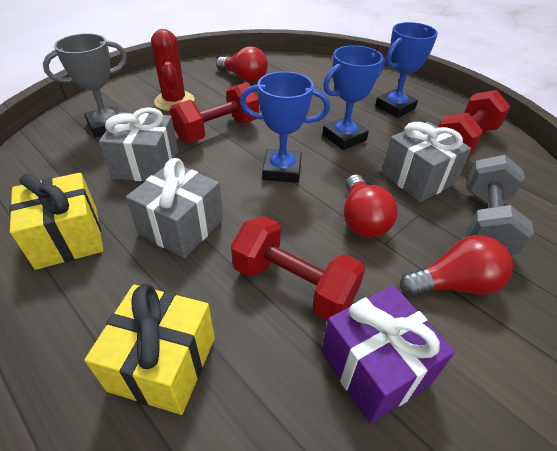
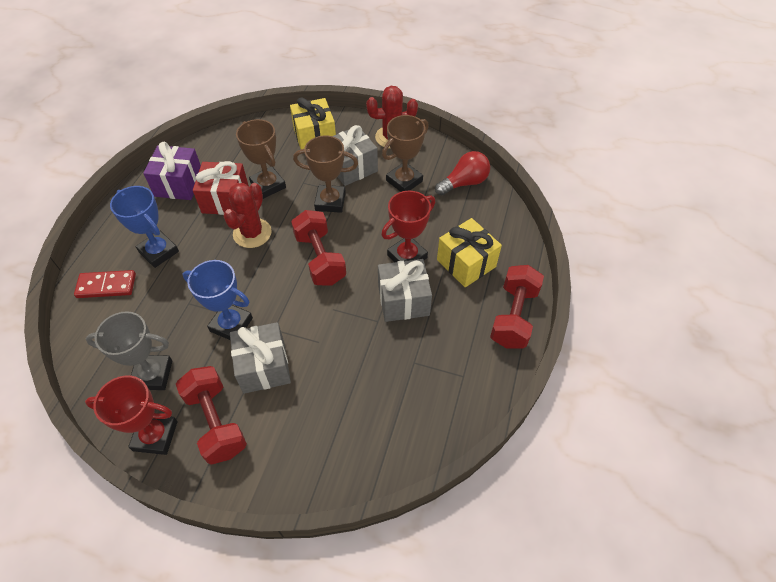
blue trophy: [240,71,330,183] [322,45,385,150] [375,22,438,118] = 3 -> [110,186,179,268] [183,260,253,340] = 2
brown trophy: none = 0 -> [236,119,286,199] [293,135,358,213] [382,115,429,192] = 3
grey dumbbell: [467,155,534,255] = 1 -> none = 0
red cactus: [151,29,194,111] = 1 -> [224,183,272,248] [366,86,418,149] = 2
red domino: none = 0 -> [74,270,136,298] = 1
red gift: none = 0 -> [193,161,249,215] = 1
red light bulb: [216,46,268,83] [344,174,398,238] [400,235,513,297] = 3 -> [435,151,490,196] = 1
red trophy: none = 0 -> [85,375,178,455] [381,191,435,262] = 2

